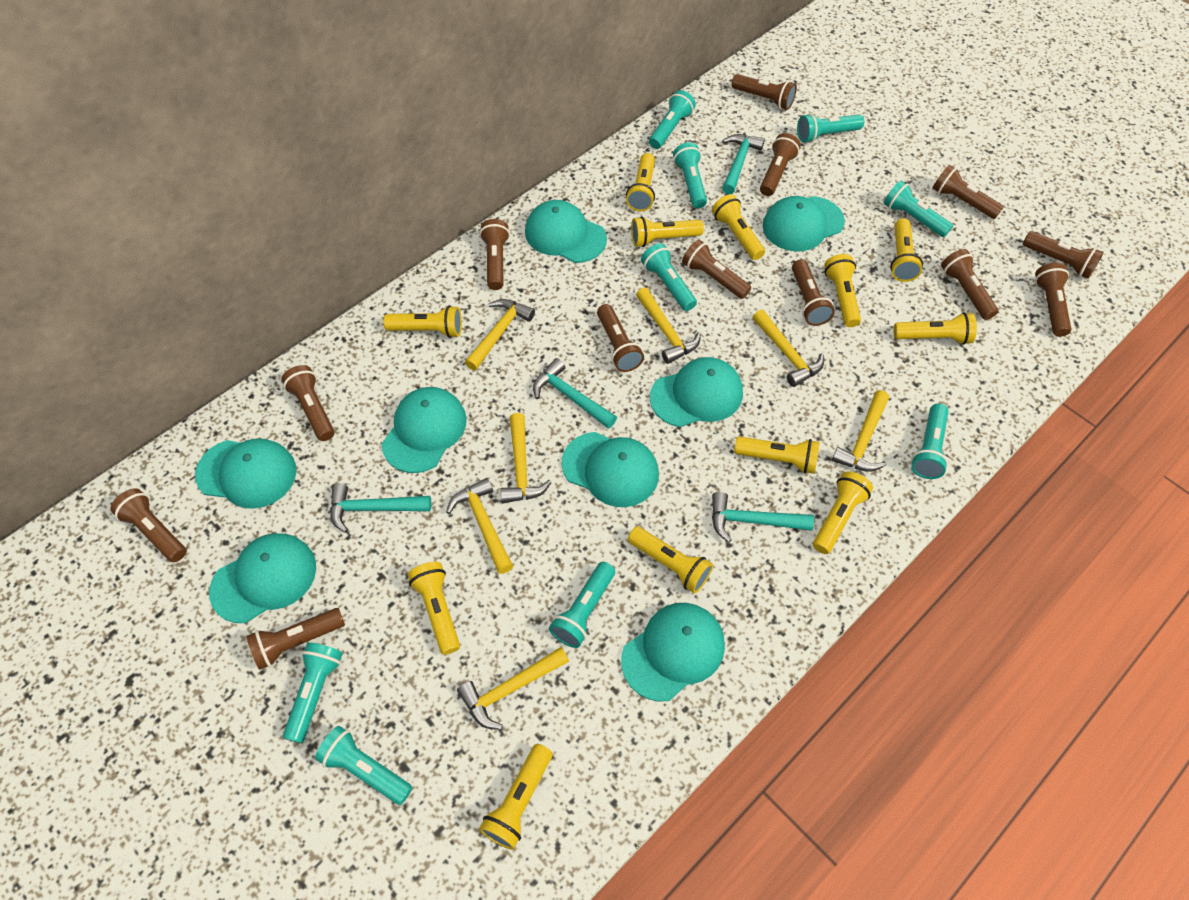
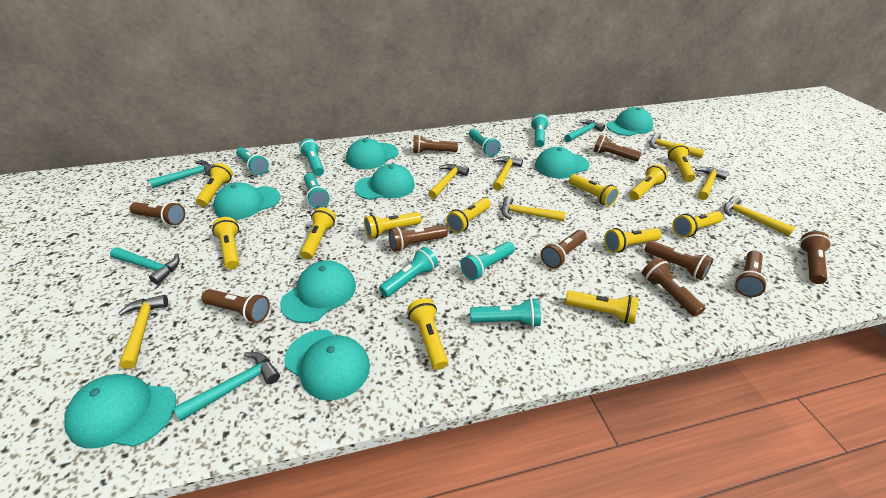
brown flashlight: [110,488,186,562] [246,608,345,670] [281,365,335,441] [479,219,510,290] [597,304,644,372] [682,240,751,299] [731,74,797,110] [760,133,801,196] [792,259,835,326] [933,165,1004,219] [941,249,998,320] [1023,231,1104,279] [1035,263,1071,337] = 13 -> [130,202,185,225] [201,289,270,323] [389,225,448,252] [413,134,458,154] [541,230,587,268] [593,134,642,162] [642,257,705,317] [644,240,713,280] [735,251,767,297] [800,231,831,284] = 10
turquoise flashlight: [283,642,343,743] [315,726,412,805] [549,562,615,648] [641,243,697,311] [649,90,696,149] [673,142,707,208] [797,113,864,143] [883,181,953,237] [911,403,949,479] = 9 -> [236,147,269,175] [299,138,324,176] [304,173,330,208] [379,247,438,297] [460,242,515,280] [469,129,501,157] [470,298,541,327] [531,114,549,147] = 8

